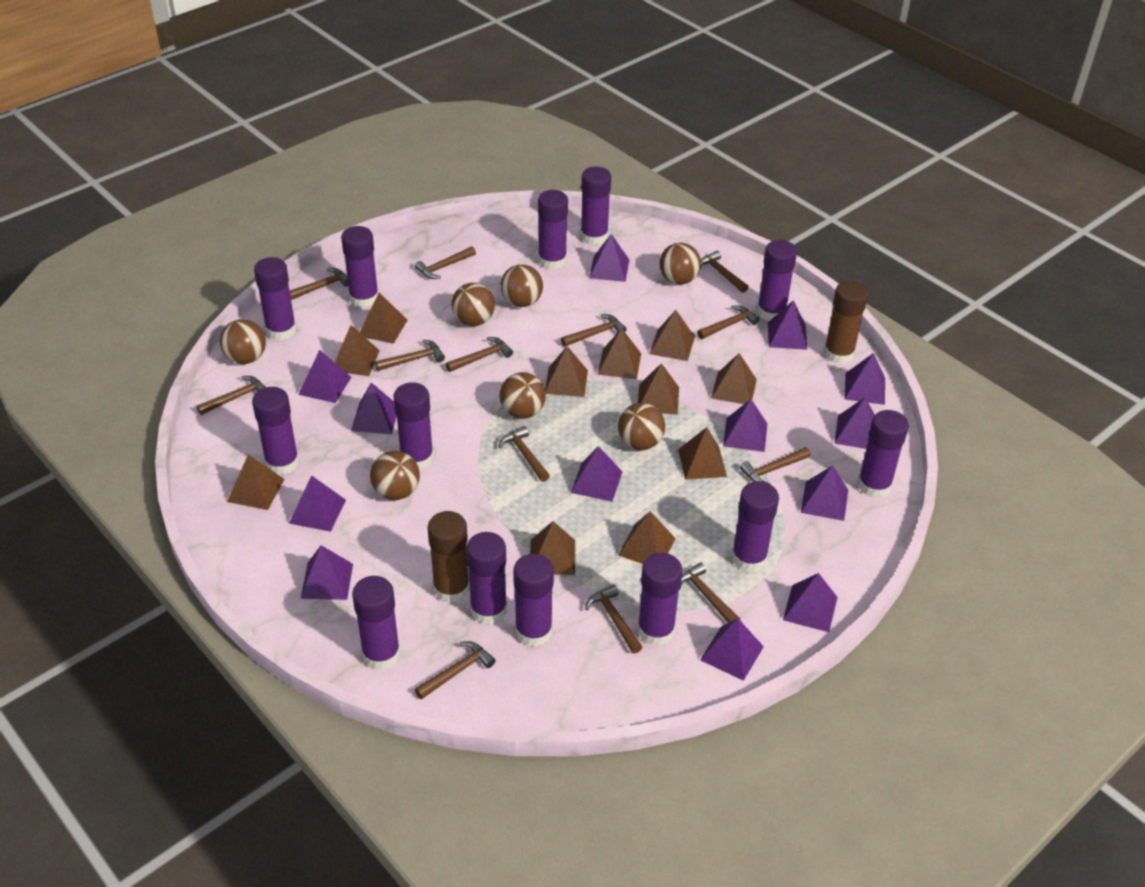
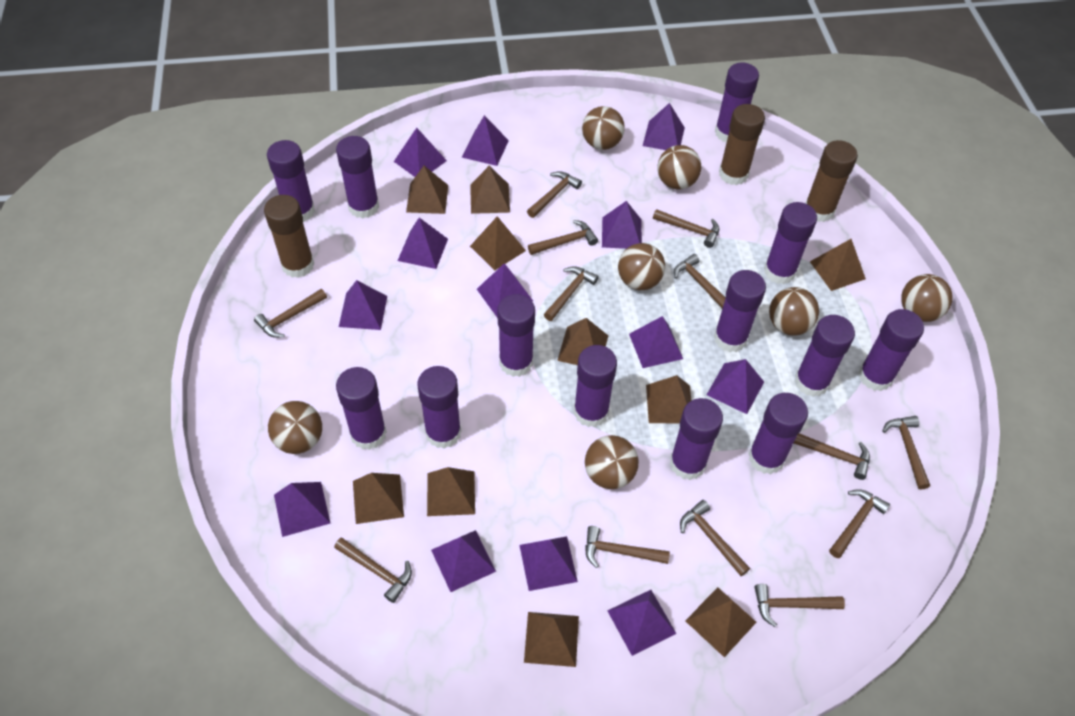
brown glue stick: [428,511,470,603] [824,281,868,364] = 2 -> [264,195,314,278] [719,104,765,185] [806,140,858,222] = 3
brown pyramid: [227,454,284,510] [335,325,380,376] [360,292,408,344] [530,521,575,575] [545,346,588,397] [598,328,641,379] [618,511,676,564] [638,363,679,415] [650,310,695,361] [678,427,727,480] [711,353,757,404] = 11 -> [353,473,404,524] [406,166,448,214] [427,467,475,516] [470,166,510,214] [470,216,526,270] [524,612,579,667] [557,318,608,365] [646,375,691,424] [685,587,757,657] [810,239,866,291] = 10

